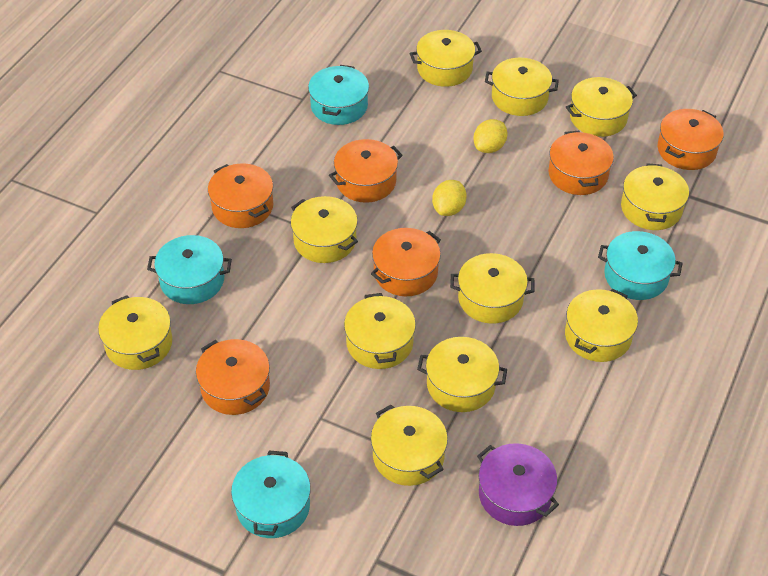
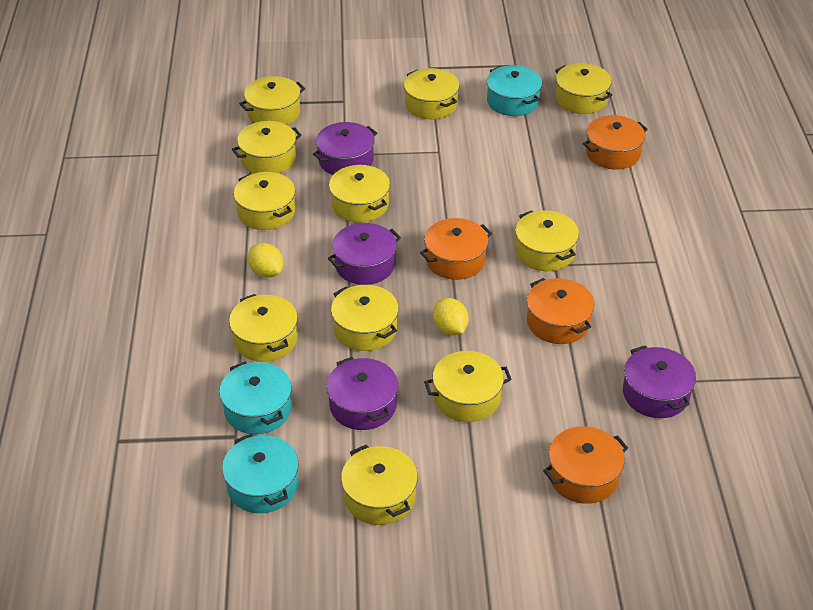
orange pot: [196,339,270,415] [208,163,273,228] [329,139,403,203] [371,228,441,296] [548,131,614,195] [657,109,724,170] = 6 -> [420,218,492,280] [527,278,595,344] [543,426,628,504] [583,115,648,170] = 4
purple pot: [477,443,559,526] = 1 -> [313,122,377,175] [326,357,398,430] [328,223,401,285] [623,345,696,418] = 4
turquoise pot: [147,235,232,304] [231,451,311,538] [308,65,369,125] [598,231,683,300] = 4 -> [219,362,292,434] [222,434,299,513] [487,65,542,116] = 3

